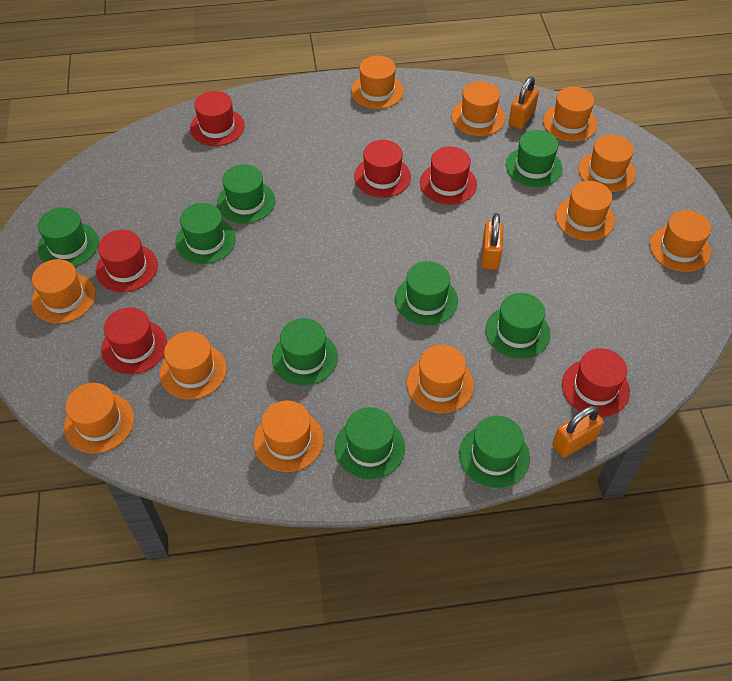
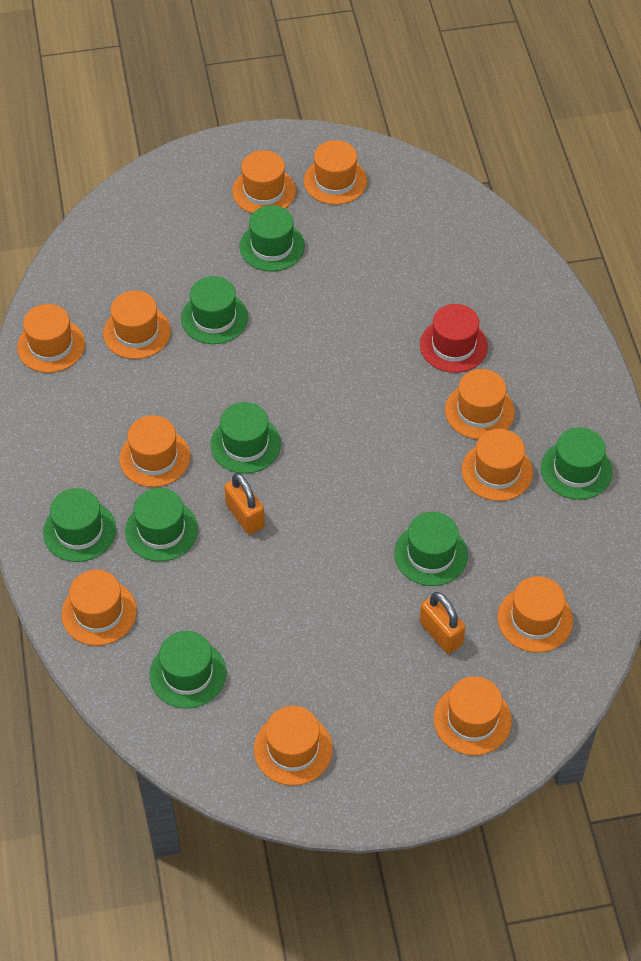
green hat: [37,207,99,267] [175,203,236,264] [217,164,275,224] [272,318,338,386] [335,407,405,479] [395,261,458,326] [459,416,530,488] [485,293,550,359] [506,130,562,187] = 9 -> [43,488,116,562] [125,488,198,562] [150,631,226,708] [181,276,248,344] [210,402,281,474] [240,205,305,271] [394,512,468,586] [541,427,612,500] = 8
orange padlock: [481,213,503,270] [509,76,539,129] [552,406,604,458] = 3 -> [224,473,265,535] [420,592,466,654] = 2
red hat: [96,230,158,292] [101,308,167,374] [190,91,245,146] [354,140,411,198] [420,146,477,205] [562,348,630,417] = 6 -> [420,304,488,373] = 1

